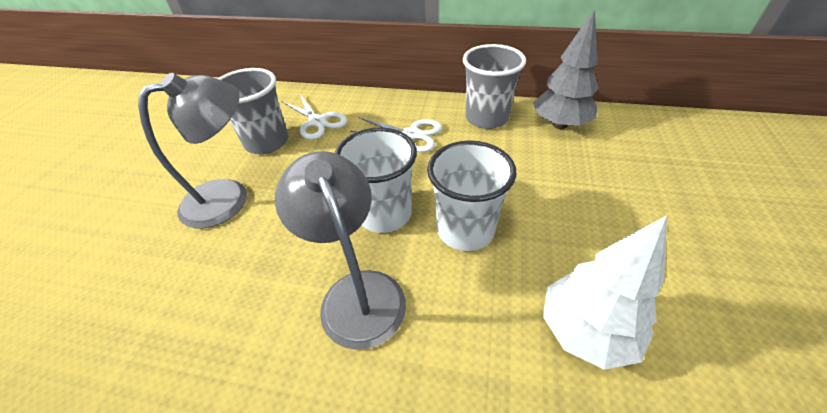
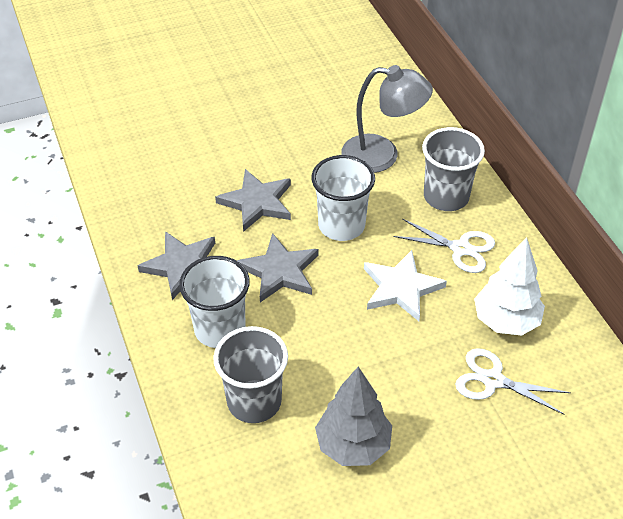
grey lamp: [138,73,247,229] [275,151,406,350] = 2 -> [341,65,433,173] = 1
grey star: none = 0 -> [138,231,215,300] [215,169,291,232] [237,233,318,302] = 3
white star: none = 0 -> [364,250,447,321] = 1

